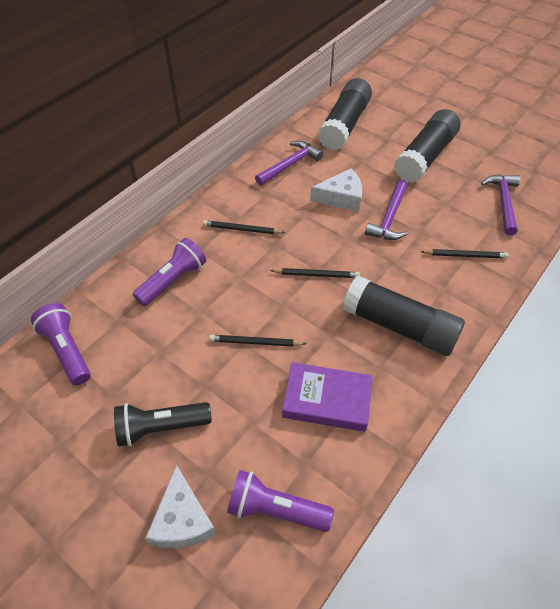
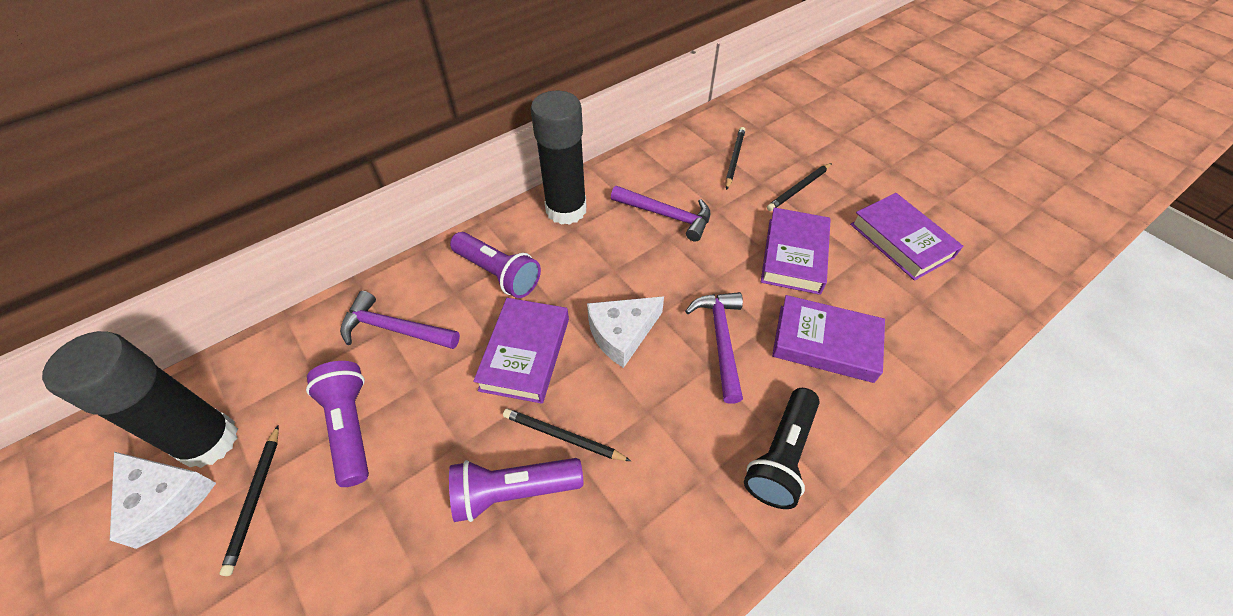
black glue stick: [318,78,372,150] [342,276,465,356] [394,109,460,183] = 3 -> [42,331,238,468] [530,90,587,225] = 2
purple book: [282,362,373,432] = 1 -> [473,298,569,404] [761,207,831,295] [772,295,885,383] [850,193,963,281] = 4

